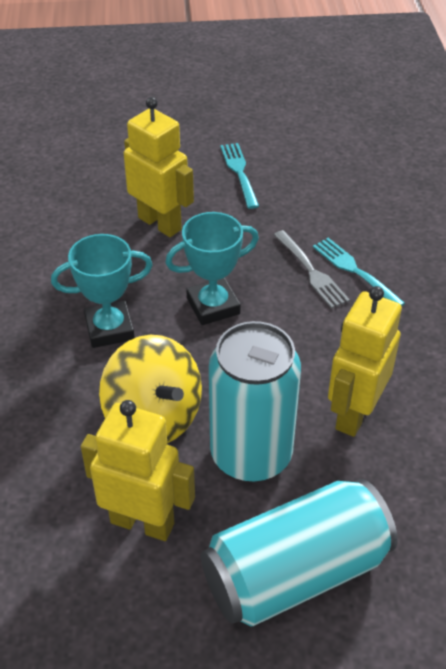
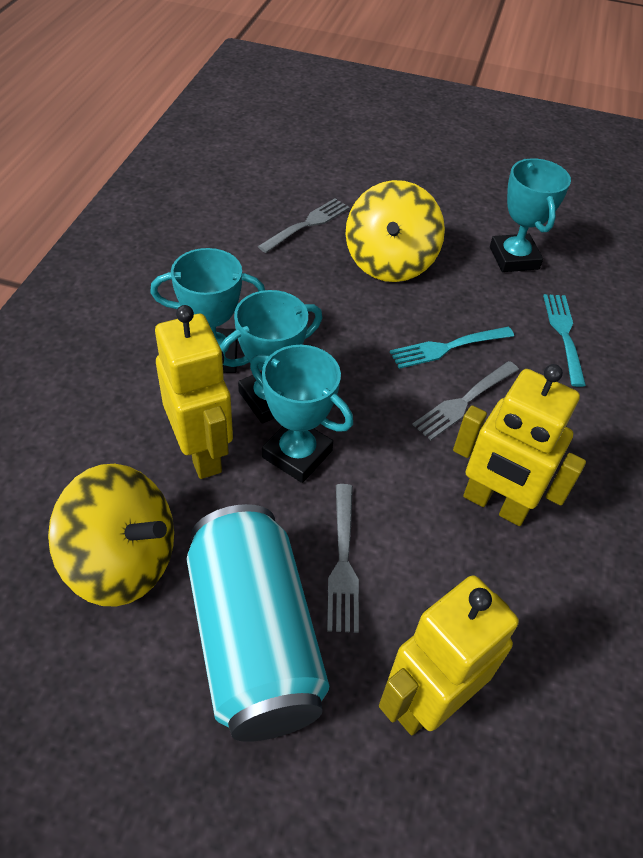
grey fork: [274,230,350,309] = 1 -> [258,198,350,253] [327,484,359,633] [412,361,519,440] = 3
turquoise can: [201,479,398,627] [209,321,301,482] = 2 -> [186,504,329,742] = 1
turquoise trophy: [51,234,152,348] [165,212,259,325] = 2 -> [150,248,265,373] [220,290,322,424] [250,345,353,483] [490,158,571,272] = 4
yellow spinning top: [99,335,202,443] = 1 -> [48,464,174,606] [346,180,445,282] = 2

